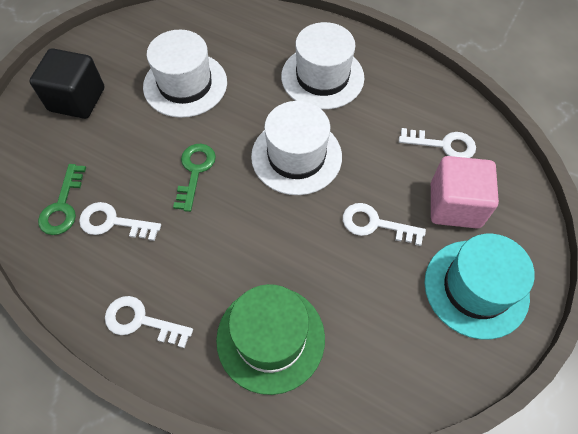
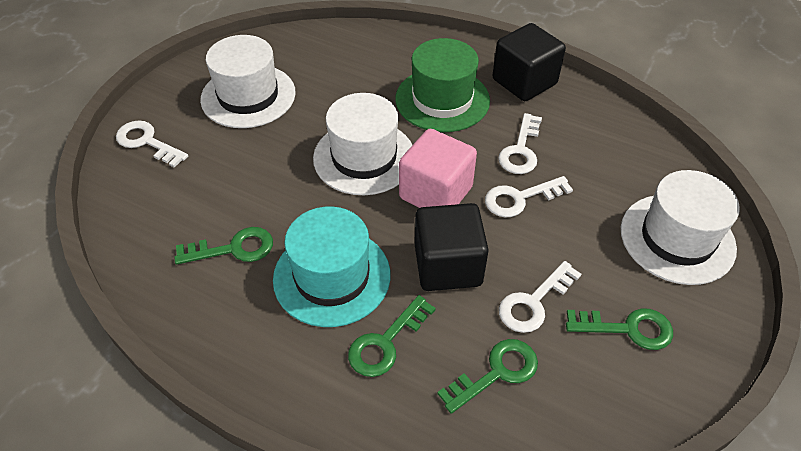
black cube: [30,48,104,119] = 1 -> [415,203,489,291] [493,23,566,101] = 2
green key: [38,164,86,235] [173,144,216,212] = 2 -> [174,227,273,264] [348,295,436,377] [437,339,538,414] [566,308,673,350] = 4

